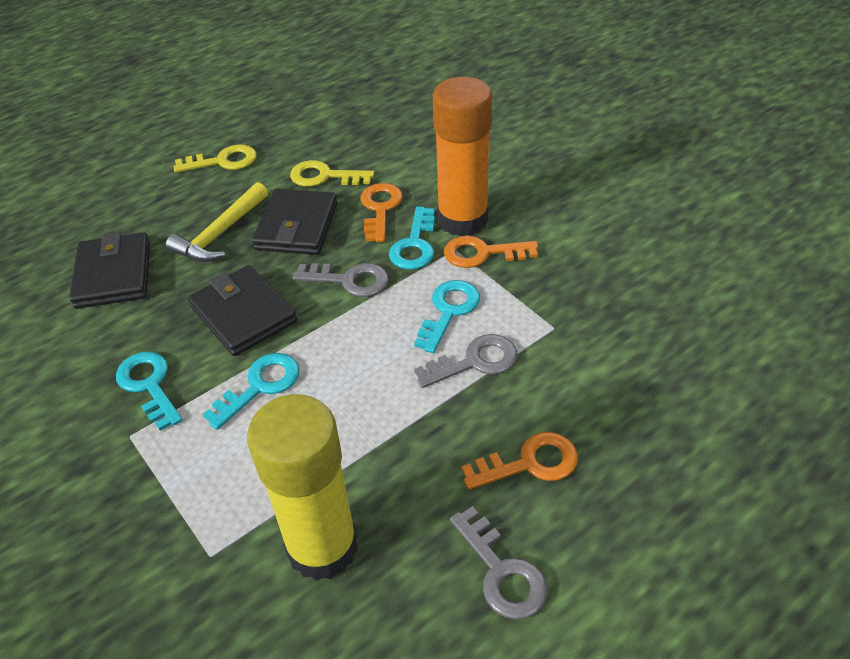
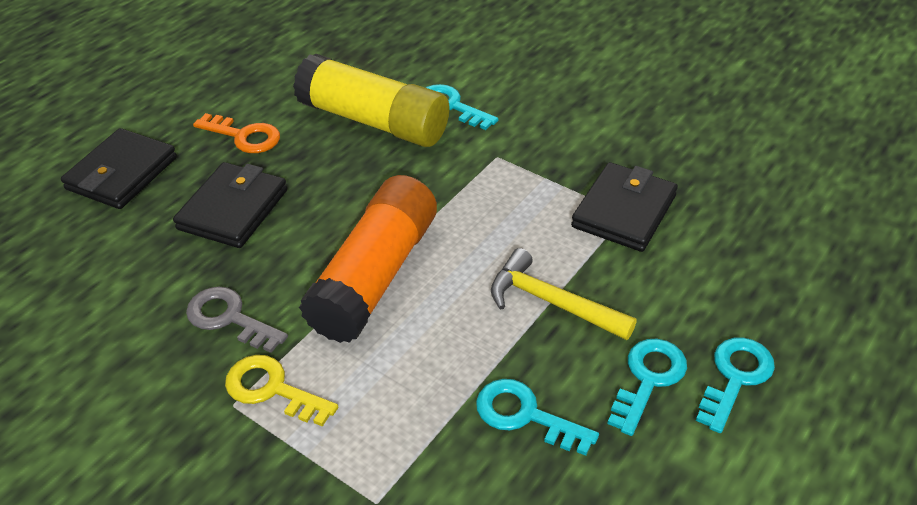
grey key: [293,263,389,297] [414,334,517,388] [450,506,548,619] = 3 -> [186,287,288,353] = 1
orange key: [361,183,403,242] [444,236,538,268] [462,432,578,490] = 3 -> [193,113,280,153] = 1
yellow key: [174,144,257,173] [290,160,374,187] = 2 -> [225,355,338,427] = 1

